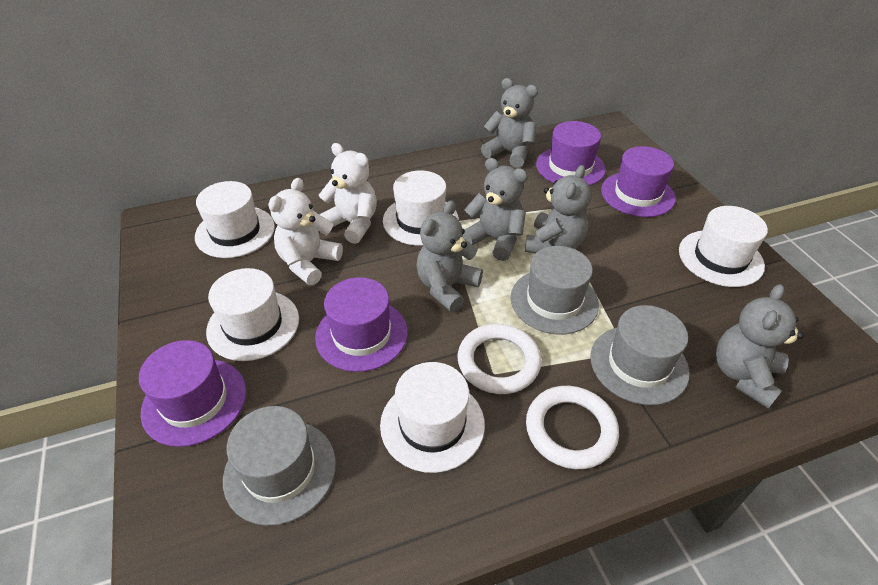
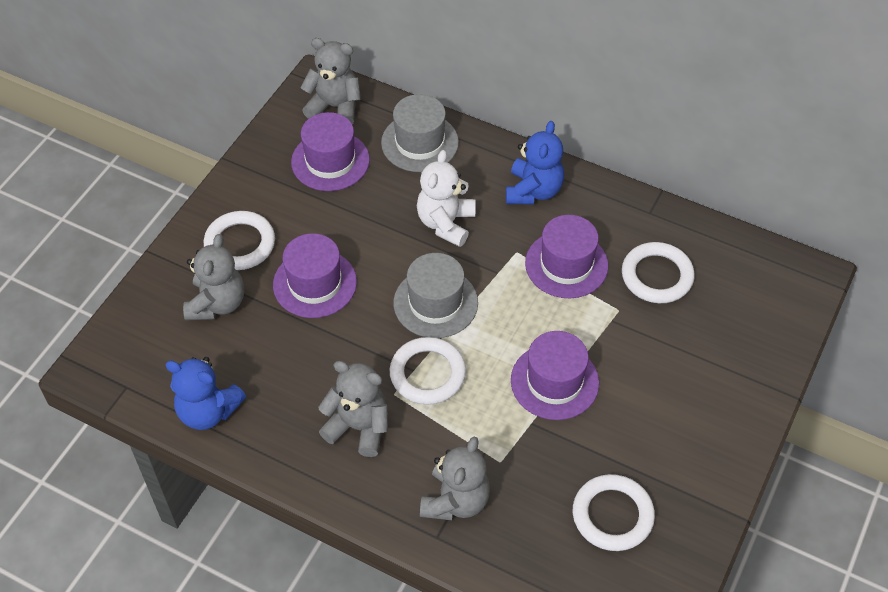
blue teddy bear: none = 0 -> [165,357,246,430] [506,121,564,204] = 2
grey hat: [223,406,336,526] [511,246,599,334] [590,305,690,405] = 3 -> [381,94,459,172] [393,253,478,338] = 2
grey teddy bear: [416,200,483,312] [463,158,528,261] [481,78,538,168] [525,165,591,253] [716,284,804,409] = 5 -> [183,234,244,321] [300,38,361,125] [318,361,388,457] [420,436,490,520] = 4
white hat: [195,181,275,258] [206,268,299,361] [380,362,485,473] [383,171,459,246] [679,206,768,287] = 5 -> none = 0
white ring: [458,324,542,394] [526,386,619,469] = 2 -> [204,211,275,270] [390,337,466,405] [573,474,655,551] [622,242,695,303] = 4
white teddy bear: [269,178,343,285] [318,143,377,244] = 2 -> [417,150,476,247] = 1

